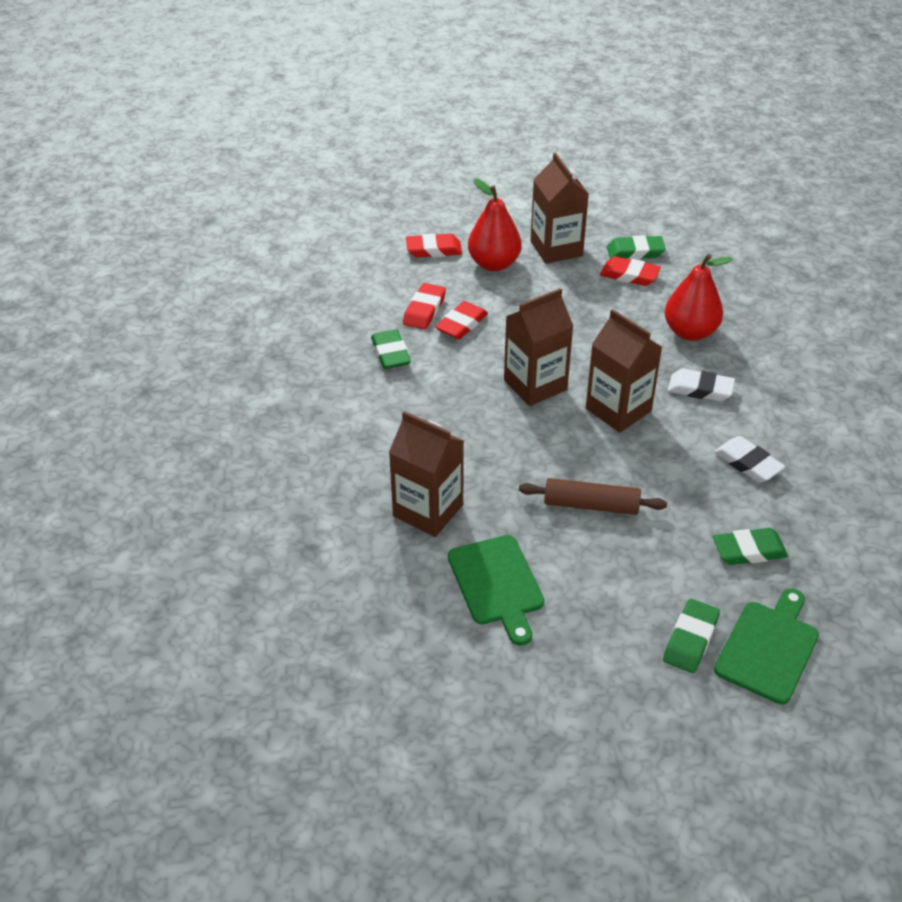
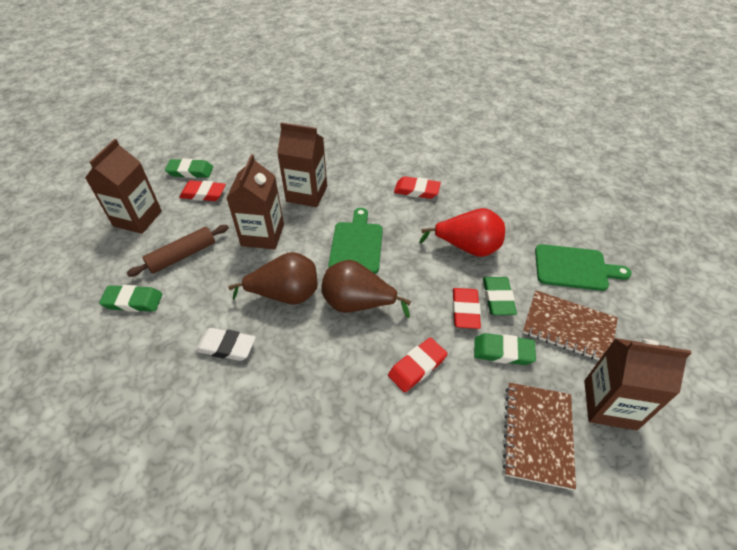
brown notebook: none = 0 -> [503,383,576,490] [523,290,618,360] = 2
brown pear: none = 0 -> [228,252,318,305] [321,260,411,318] = 2
red pear: [468,179,521,271] [664,254,733,341] = 2 -> [420,208,505,257] = 1
white eraser: [668,368,735,402] [714,436,785,483] = 2 -> [195,328,256,361] = 1

